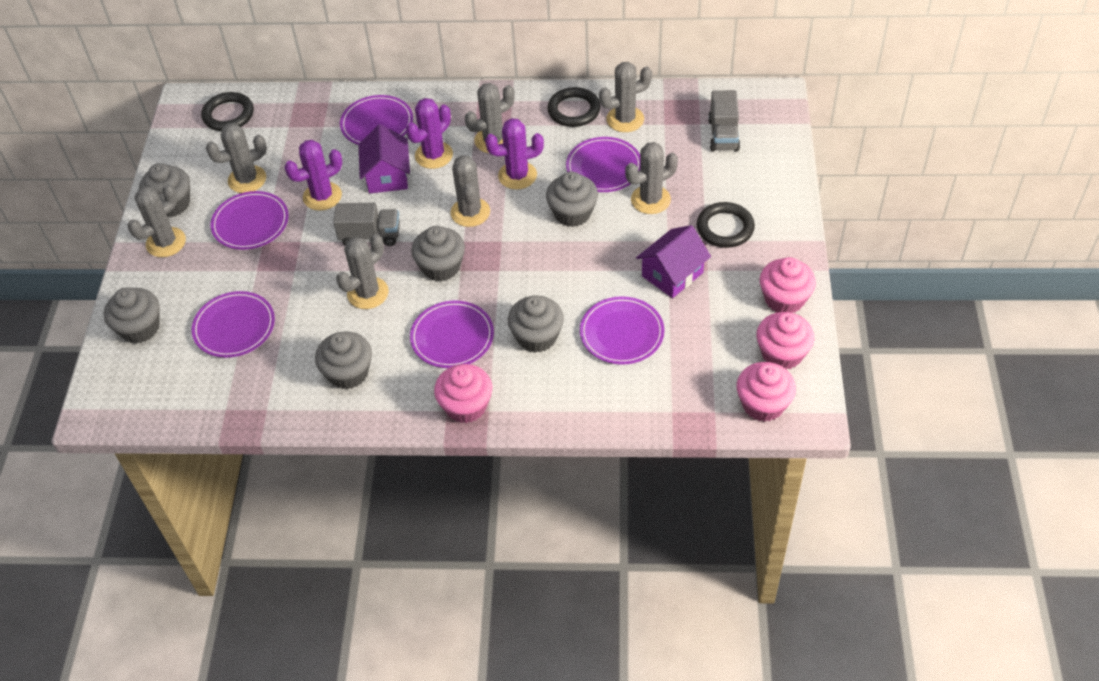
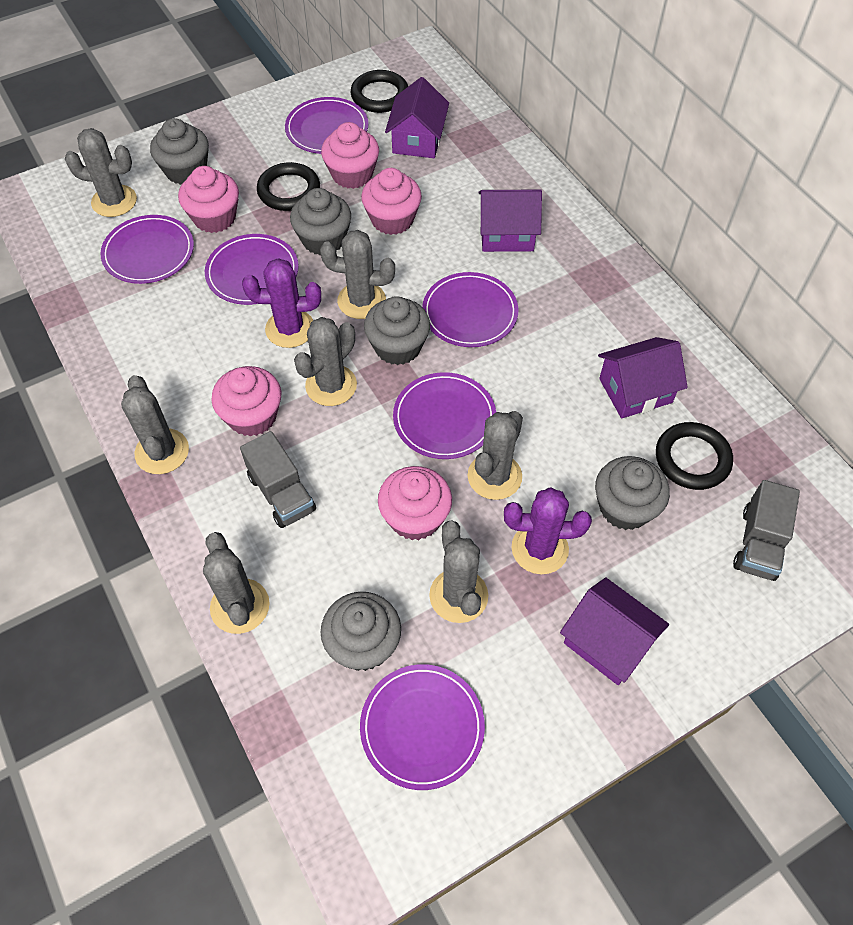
grey cupcake: [104,287,160,344] [139,163,190,217] [315,332,372,389] [411,226,465,281] [508,295,564,353] [546,172,598,227] = 6 -> [150,118,209,185] [290,188,351,255] [321,592,401,671] [364,296,430,365] [595,456,670,530] = 5
pink cupcake: [434,364,492,423] [736,362,796,422] [756,312,814,369] [760,257,816,313] = 4 -> [178,166,239,233] [211,366,282,437] [321,122,379,189] [361,168,422,235] [378,466,452,540] = 5
purple cactus: [284,140,342,211] [406,98,453,169] [485,118,544,190] = 3 -> [242,258,321,348] [504,487,592,574] = 2
purple house: [358,124,410,193] [636,225,711,298] = 2 -> [385,77,449,158] [478,189,542,252] [560,577,669,685] [598,337,688,418] = 4

